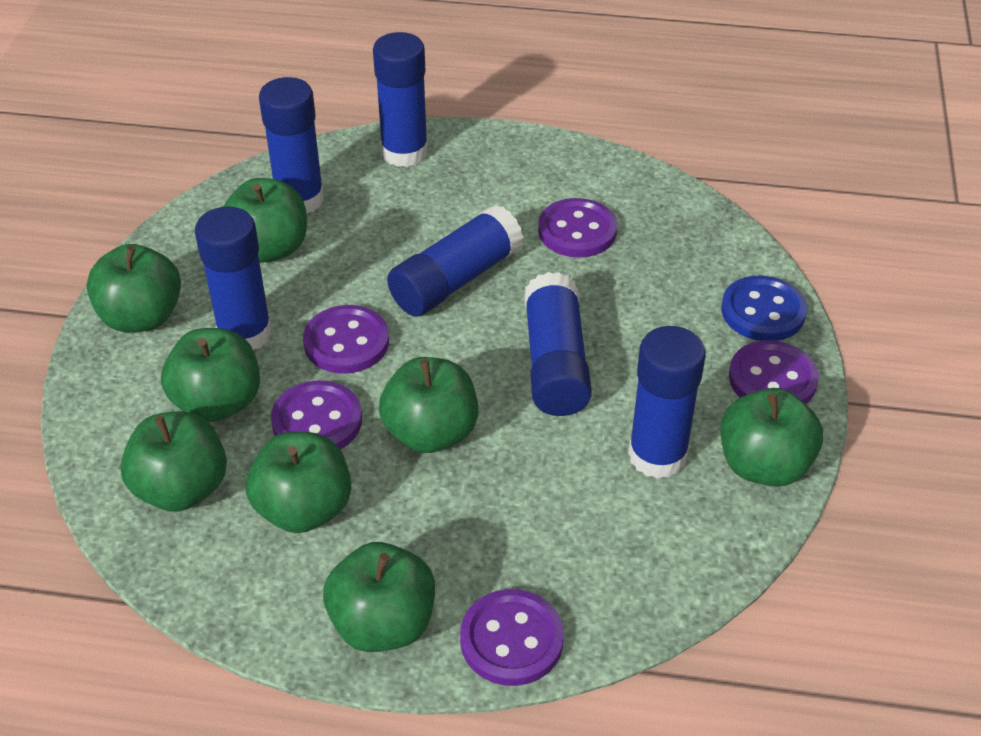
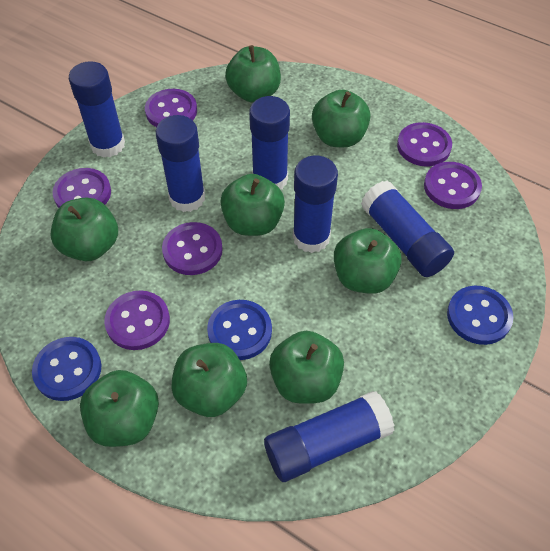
blue button: [721,276,807,341] = 1 -> [32,337,101,401] [207,300,272,360] [447,286,513,345] = 3
purple button: [271,381,362,449] [303,305,389,374] [460,589,564,686] [538,198,617,257] [729,340,819,404] = 5 -> [52,168,111,208] [104,291,170,350] [145,89,197,127] [162,222,223,275] [397,122,452,167] [424,162,482,209] = 6

